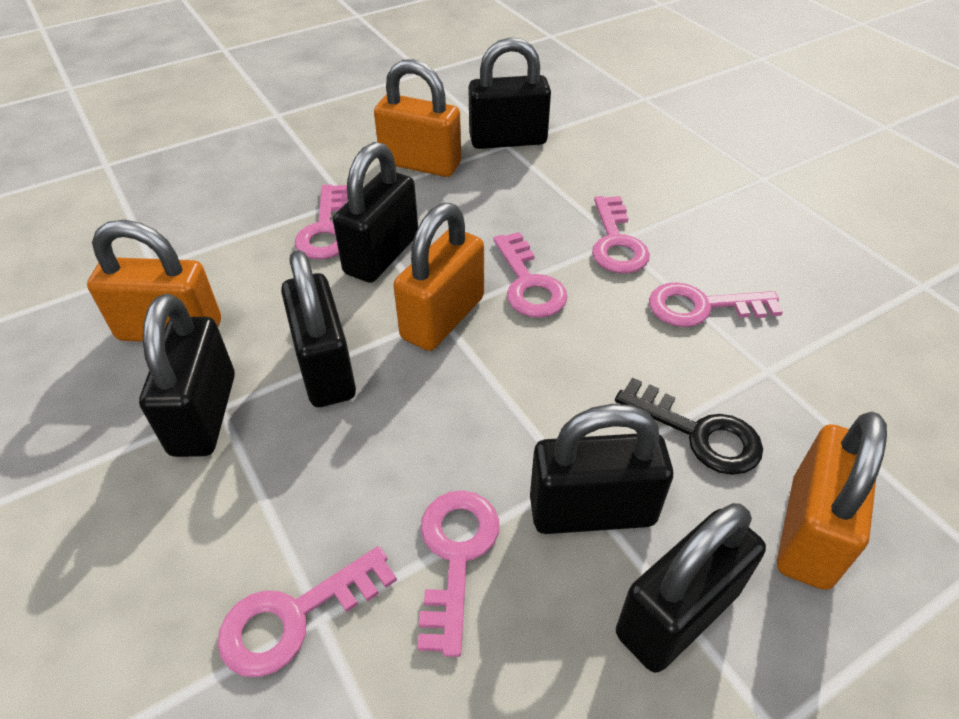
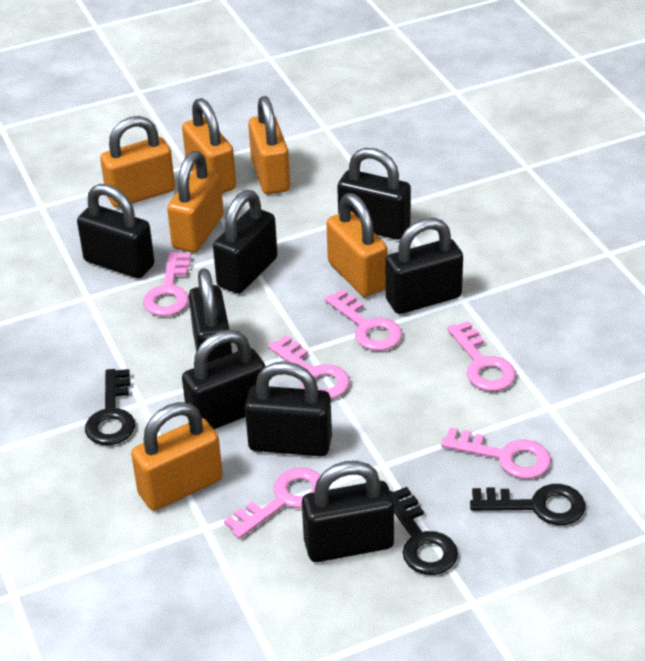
black key: [615,378,763,475] = 1 -> [85,369,135,445] [390,487,458,575] [470,484,586,525] = 3
black padlock: [139,294,235,457] [281,250,356,407] [333,142,418,283] [469,37,551,149] [530,404,673,534] [616,503,766,673] = 6 -> [77,184,155,278] [182,330,265,429] [189,268,232,363] [213,190,277,294] [245,362,332,456] [302,461,394,562] [337,148,411,240] [386,218,463,314] = 8
orange padlock: [87,220,221,342] [374,59,461,177] [393,203,484,351] [777,412,887,590] = 4 -> [100,116,175,208] [131,402,223,511] [167,151,224,253] [182,98,236,193] [248,96,290,194] [326,193,387,297] = 6

